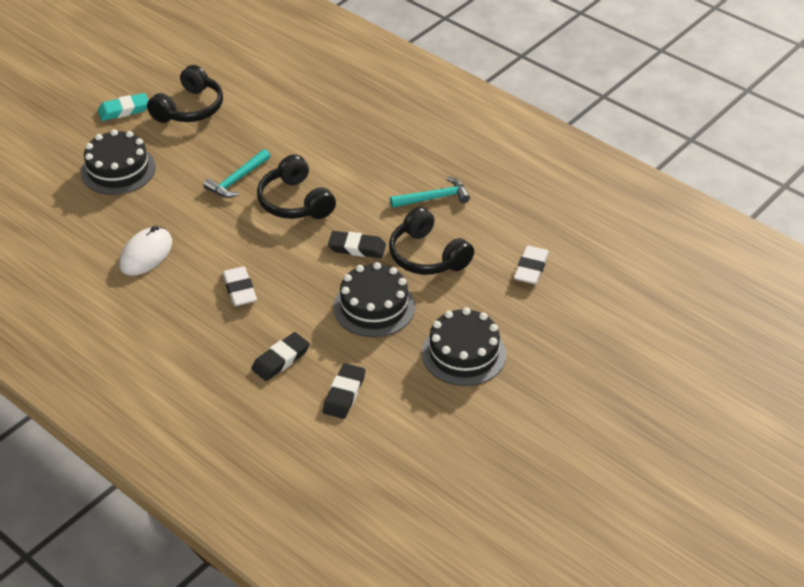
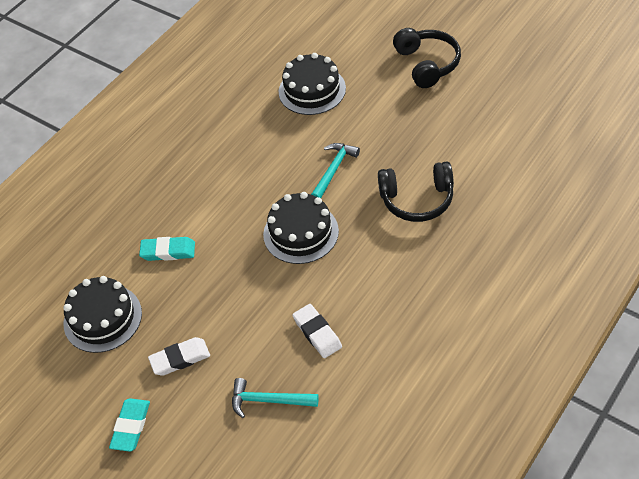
black eraser: [251,332,310,381] [323,363,365,419] [328,231,386,258] = 3 -> none = 0
black headphones: [147,65,223,123] [257,154,336,219] [389,207,474,275] = 3 -> [378,161,454,222] [393,28,461,88] = 2
turquoise eraser: [98,93,148,121] = 1 -> [109,398,150,452] [139,237,195,261] = 2
white mouse: [119,225,172,276] = 1 -> none = 0

